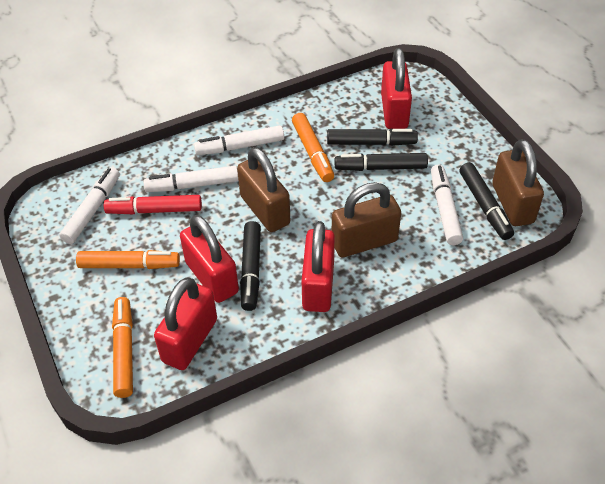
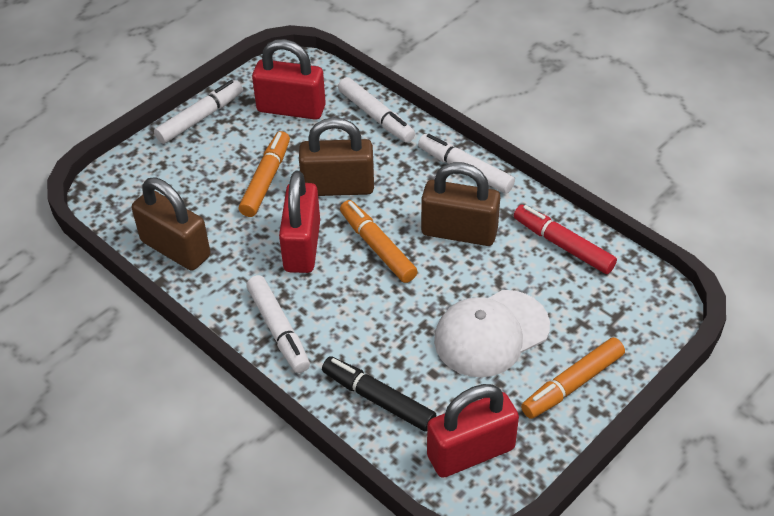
black marker: [240,221,261,311] [327,129,418,146] [335,153,428,171] [459,162,514,240] = 4 -> [322,356,436,432] = 1
red padlock: [154,277,217,370] [180,215,239,303] [302,221,335,312] [381,48,412,129] = 4 -> [252,39,326,120] [279,171,320,273] [427,384,519,478] = 3
white cap: none = 0 -> [434,290,550,377] = 1

